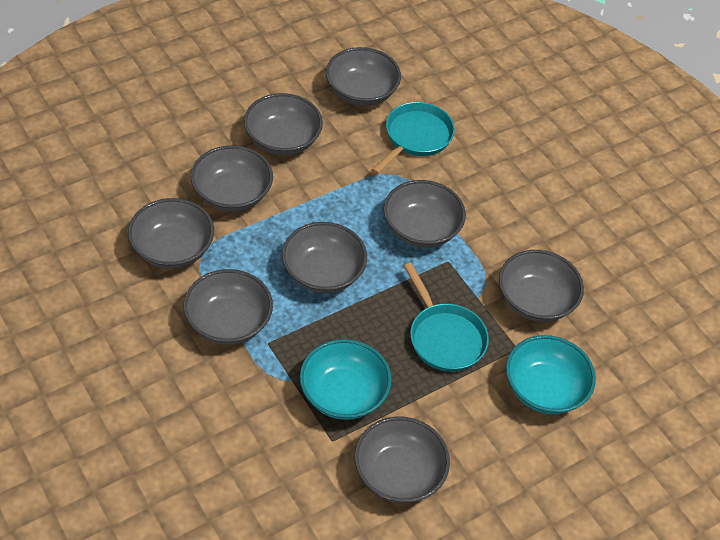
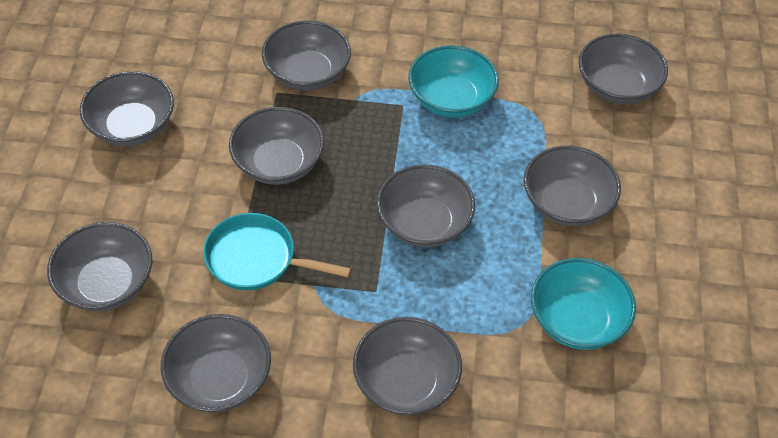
turquoise pan: [372,102,455,174] [404,263,489,372] = 2 -> [203,213,351,290] = 1

